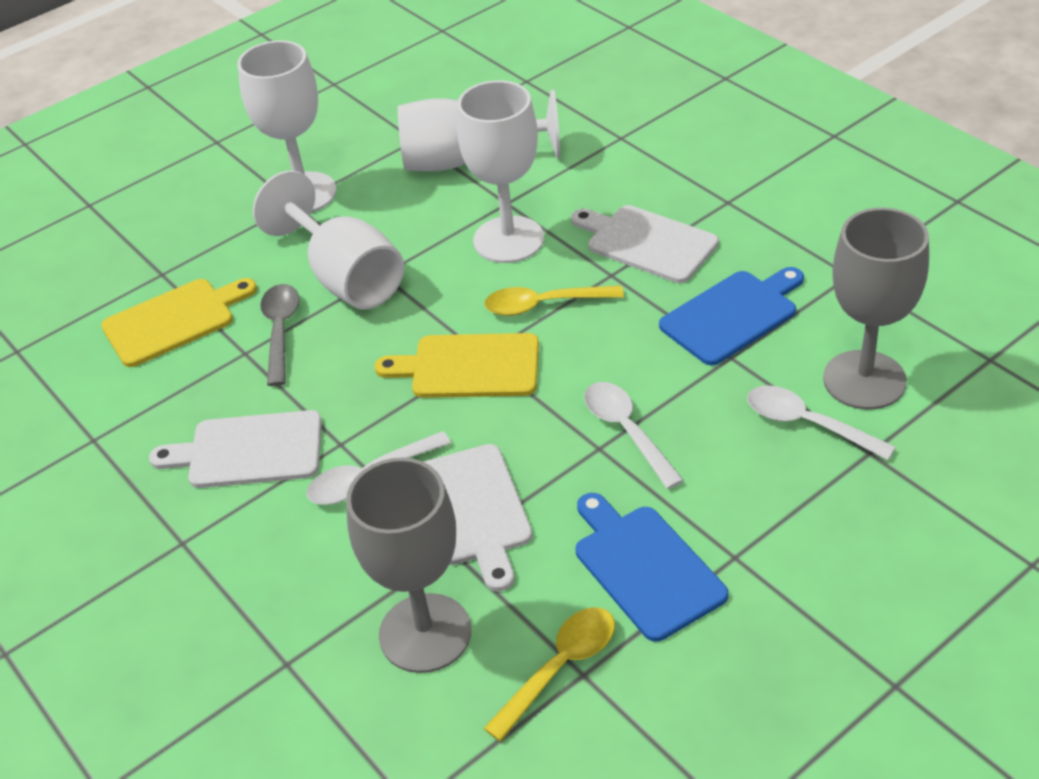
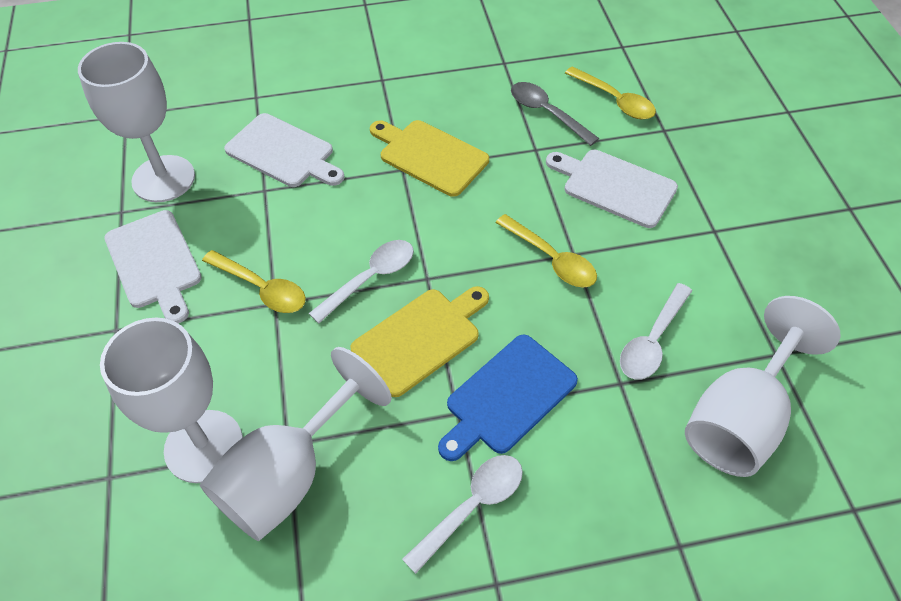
blue cutting board: [575,493,728,642] [659,267,804,366] = 2 -> [438,334,578,461] = 1
grey goblet: [346,458,471,673] [823,208,929,410] = 2 -> none = 0
yellow spoon: [484,285,624,316] [484,607,615,742] = 2 -> [202,250,306,313] [496,214,597,288] [565,66,656,120] = 3

